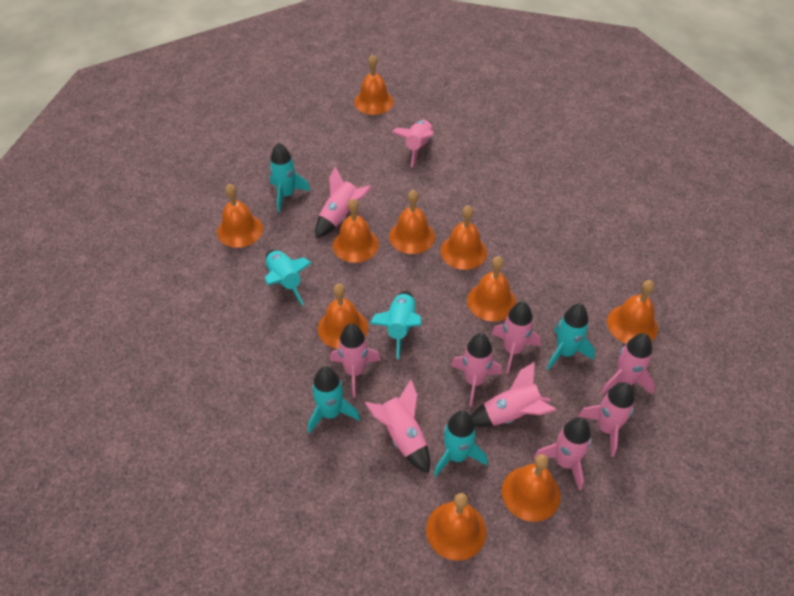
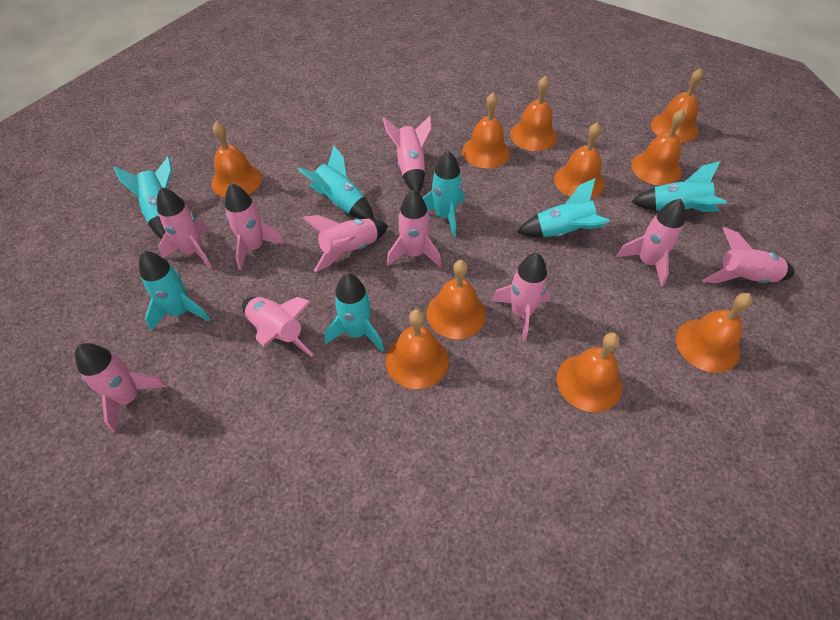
turquoise rocket: [265,250,311,306] [270,142,310,212] [308,366,360,434] [369,291,421,359] [434,411,488,477] [547,304,595,370] = 6 -> [113,156,172,239] [139,251,210,331] [297,145,374,219] [324,273,384,351] [423,151,465,237] [518,178,610,237] [631,161,727,212] = 7

